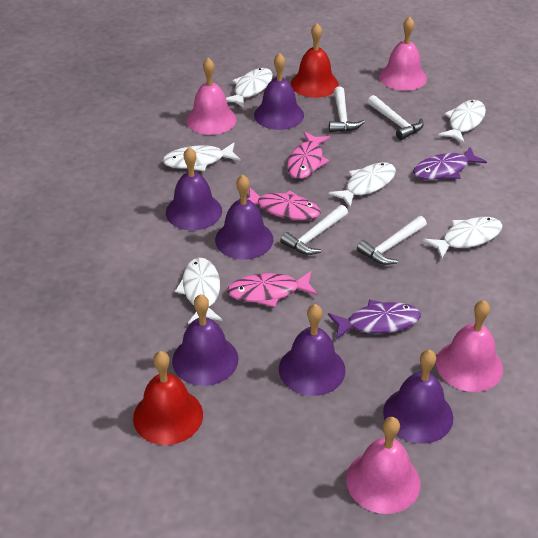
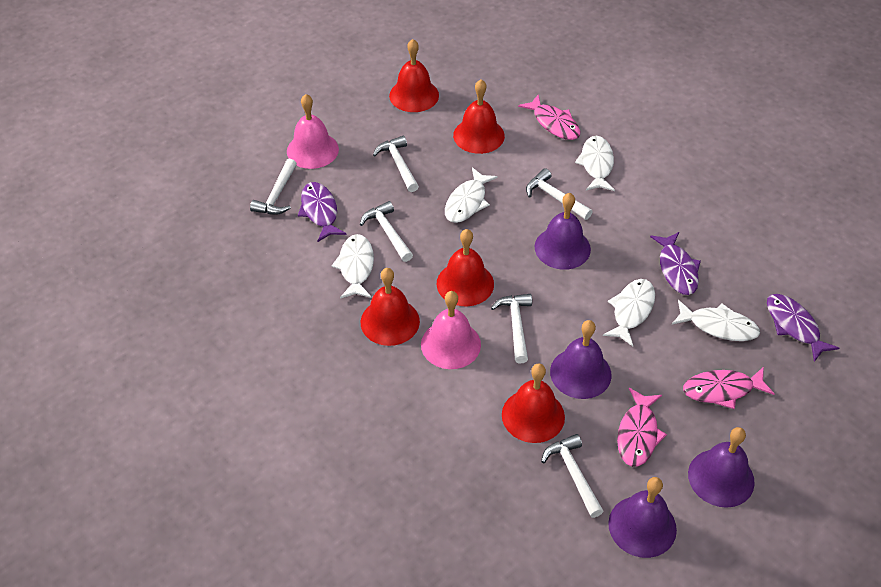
pink bell: [186,58,236,135] [346,417,420,514] [379,17,427,91] [436,300,503,392] = 4 -> [287,94,339,169] [421,291,481,369] = 2
purple bell: [166,147,222,230] [172,294,238,386] [215,175,273,260] [254,53,304,130] [279,304,346,396] [383,350,453,444] = 6 -> [535,193,591,270] [550,320,612,399] [608,477,677,558] [688,427,755,508] = 4
purple fish: [328,300,421,340] [413,147,487,180] = 2 -> [298,182,346,242] [650,232,701,295] [767,294,840,362] = 3
red bell: [133,351,203,445] [291,23,339,98] = 2 -> [361,268,420,346] [389,39,439,112] [437,229,494,306] [453,79,505,154] [502,364,565,443] = 5
white fish: [162,143,241,171] [175,258,222,324] [226,68,273,108] [328,162,396,207] [423,217,503,259] [438,100,486,143] = 6 -> [331,234,374,299] [445,167,498,223] [575,136,615,191] [603,279,655,346] [672,300,760,341] = 5
white hammer: [280,205,348,255] [329,87,365,132] [357,216,427,265] [368,95,424,140] = 4 -> [250,159,297,215] [360,201,413,262] [373,136,419,192] [491,294,532,363] [526,168,593,220] [541,434,604,518] = 6

